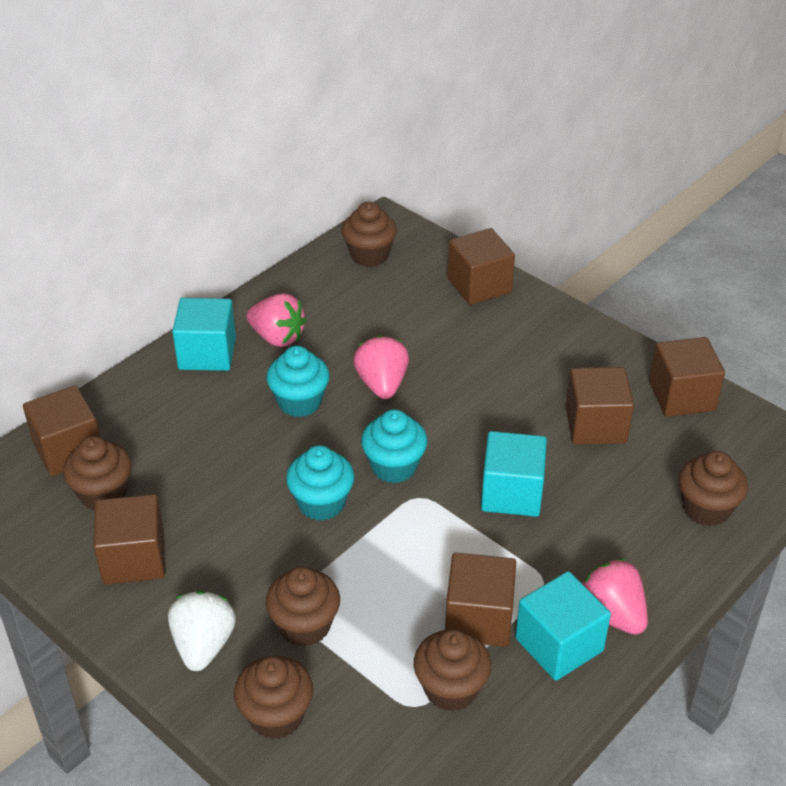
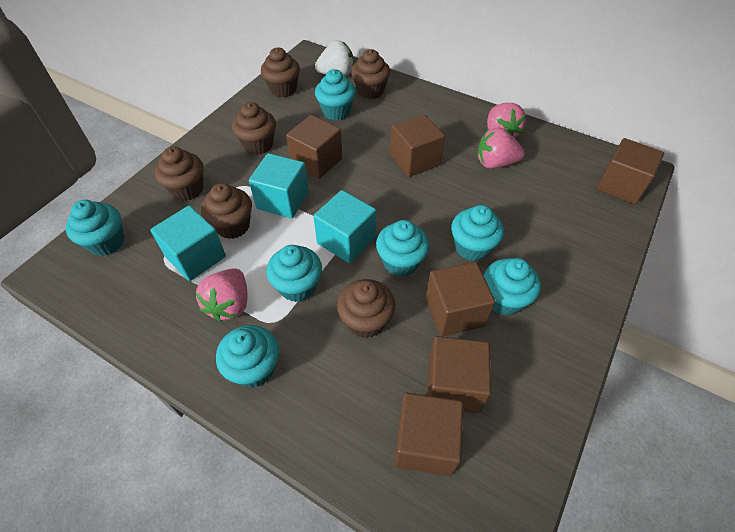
turquoise cupcake: [266,346,330,417] [286,445,354,521] [361,409,428,483] = 3 -> [66,200,125,256] [216,325,279,388] [266,245,322,302] [315,69,356,120] [376,220,430,277] [451,205,504,261] [484,258,541,315] = 7

